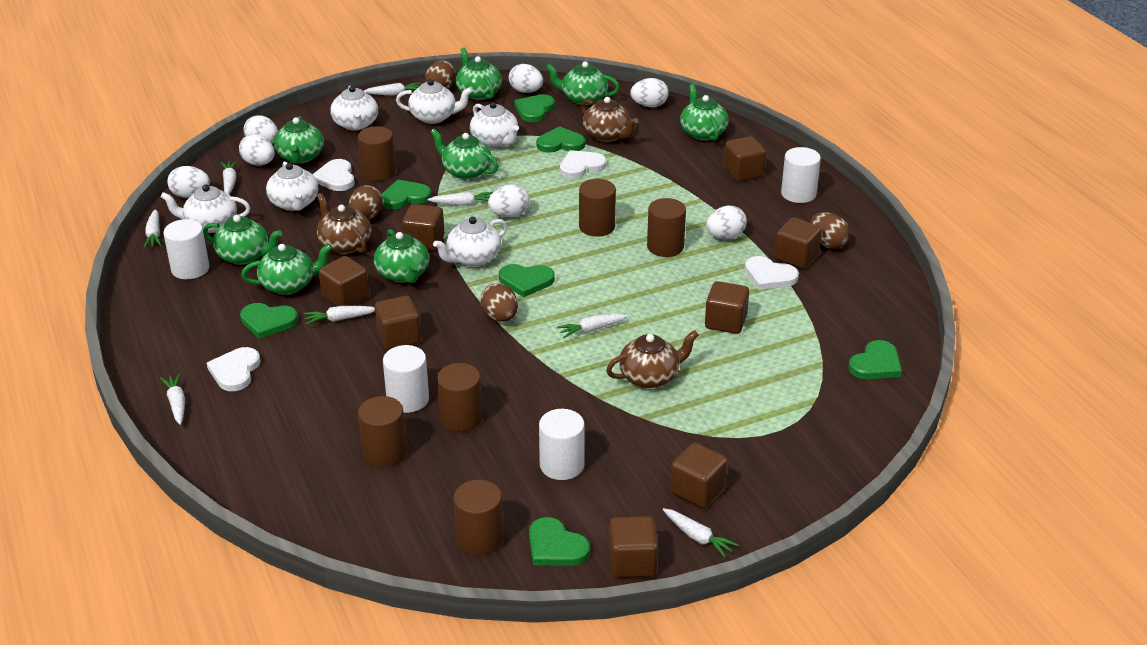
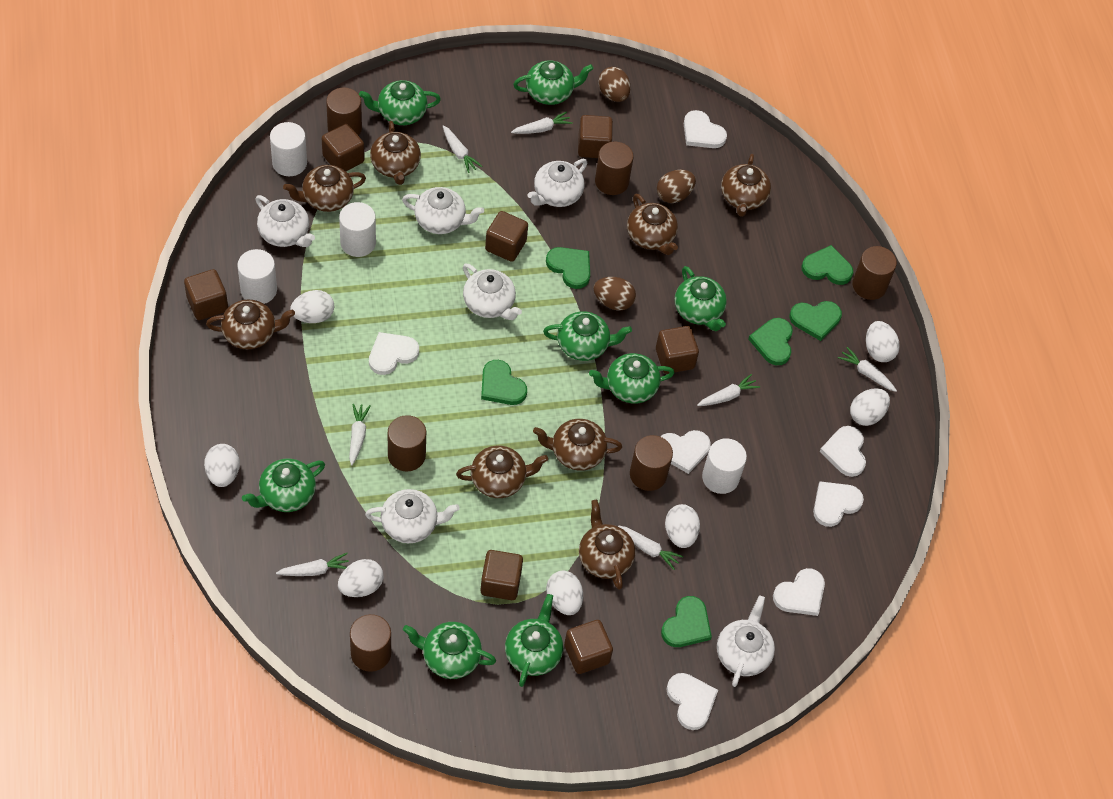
brown cube: [319,256,369,307] [374,296,421,350] [402,204,444,252] [609,516,658,578] [670,442,728,508] [705,281,749,334] [723,137,766,182] [775,217,822,269] = 8 -> [184,269,228,320] [322,124,365,171] [480,550,523,600] [485,211,528,262] [564,620,613,674] [578,115,613,158] [656,326,699,374] = 7
brown egg: [349,185,383,219] [425,60,455,89] [480,283,518,322] [810,212,850,249] = 4 -> [594,277,636,311] [598,67,631,102] [657,170,696,203] = 3
brown teapot: [317,193,371,254] [581,97,638,142] [606,330,699,388] = 3 -> [206,299,295,349] [283,165,366,212] [370,121,421,185] [456,446,548,498] [533,419,622,471] [579,500,635,590] [627,194,678,255] [721,154,771,217] = 8
green heart: [240,303,298,339] [382,180,432,209] [499,264,555,297] [514,94,555,122] [529,517,590,566] [536,126,585,153] [849,340,902,379] = 7 -> [481,360,527,405] [546,247,590,289] [661,596,712,647] [748,318,793,365] [790,301,842,341] [802,245,853,285] = 6
white carrot: [143,209,162,248] [160,373,185,425] [221,160,237,194] [304,306,375,325] [364,83,421,96] [428,192,493,206] [557,314,629,338] [663,508,738,558] = 8 -> [276,553,349,576] [349,404,370,466] [443,125,482,173] [511,111,573,134] [618,526,683,570] [697,374,760,406] [838,347,897,392] = 7
white heart: [207,347,261,391] [312,159,355,191] [560,150,606,179] [745,256,799,290] = 4 -> [369,332,419,375] [660,430,710,474] [667,673,718,730] [684,110,727,148] [773,568,825,616] [813,481,864,527] [820,426,866,477] = 7

